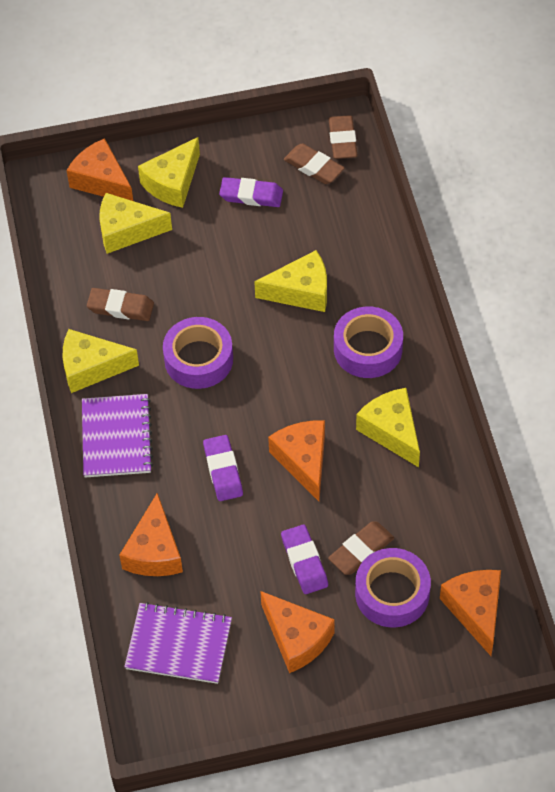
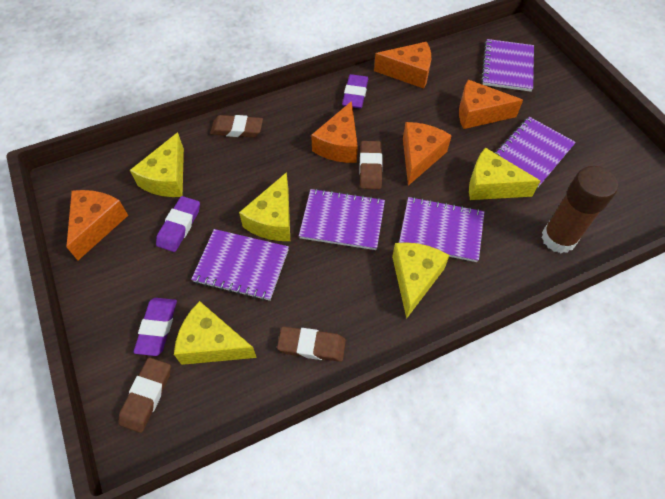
brown glue stick: none = 0 -> [541,166,618,253] = 1
purple notebook: [82,394,153,477] [124,602,232,684] = 2 -> [191,229,289,301] [299,189,385,250] [399,197,484,262] [481,39,534,92] [494,117,576,187] = 5
purple tape: [163,317,233,389] [334,306,403,378] [355,548,431,627] = 3 -> none = 0

